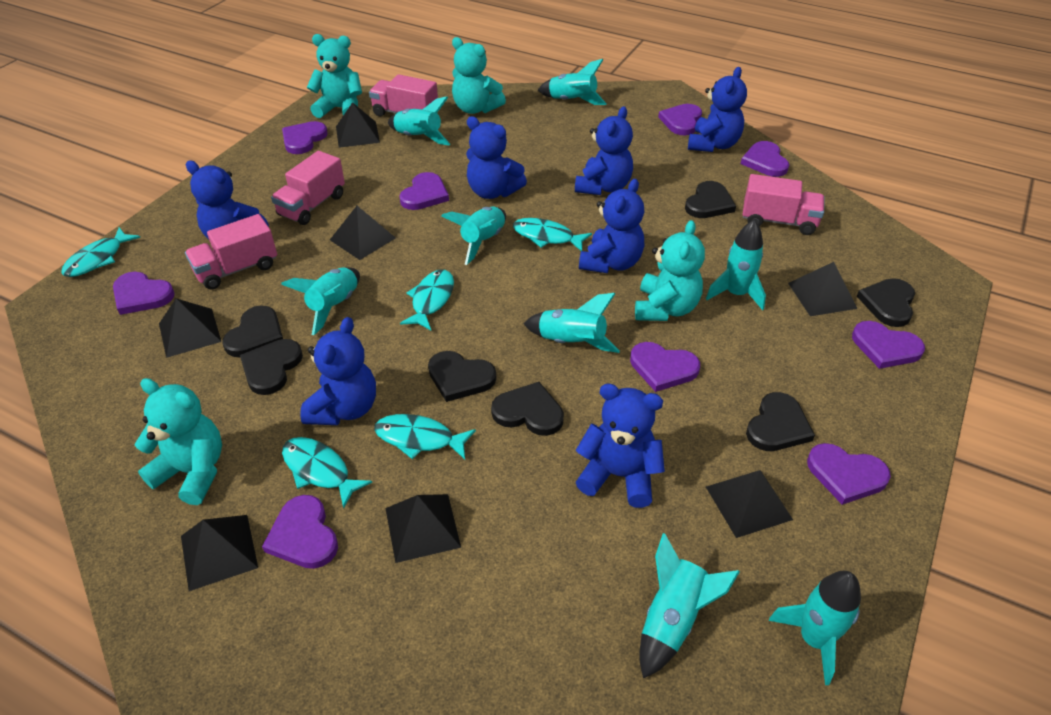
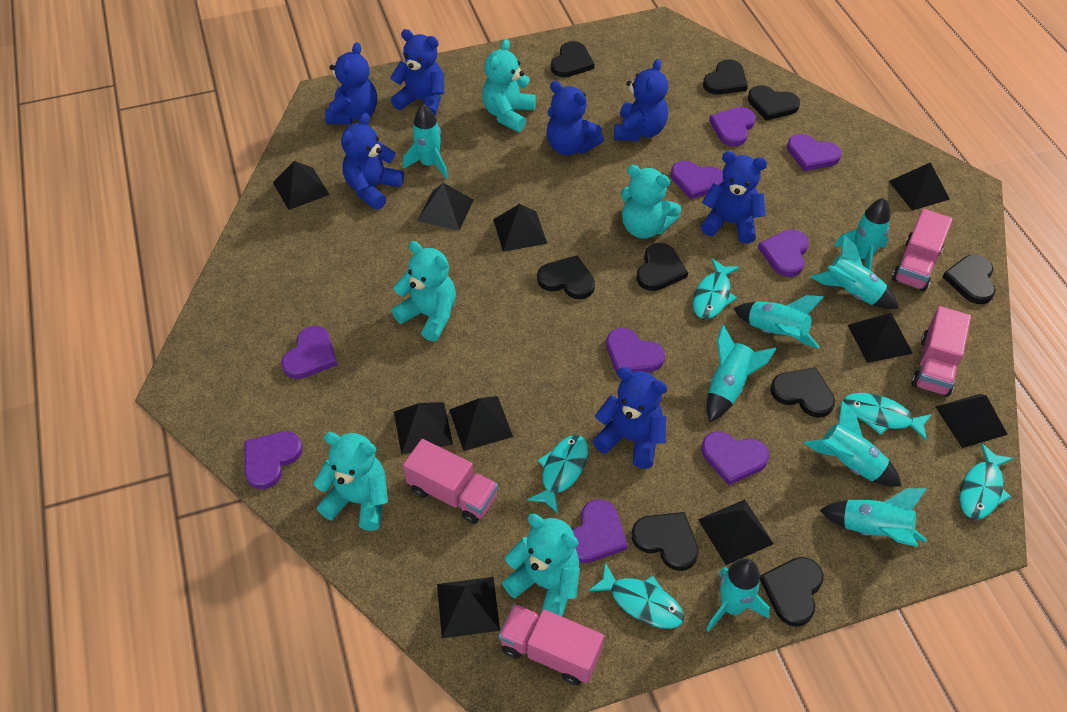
black heart: [222,305,283,357] [240,339,303,395] [428,351,496,402] [491,382,564,436] [685,181,736,218] [746,392,815,451] [857,278,915,327] = 7 -> [537,255,595,299] [551,41,594,77] [632,512,699,571] [636,243,688,291] [703,59,748,95] [748,85,800,121] [760,557,824,627] [770,367,835,418] [943,255,996,304] = 9
black pyramid: [159,299,221,358] [181,515,258,591] [330,206,396,260] [336,102,380,148] [385,494,461,563] [706,470,793,538] [788,262,857,316] = 7 -> [273,161,330,210] [394,402,453,455] [418,183,474,231] [437,577,500,638] [449,396,513,451] [493,204,547,252] [698,499,774,565] [848,313,913,363] [889,162,950,211] [935,394,1008,448] = 10
turquoise teddy bear: [135,378,222,505] [307,34,362,118] [452,37,506,114] [635,220,705,321] = 4 -> [313,432,388,531] [392,241,456,342] [482,39,536,132] [502,514,580,617] [621,165,681,239] = 5

